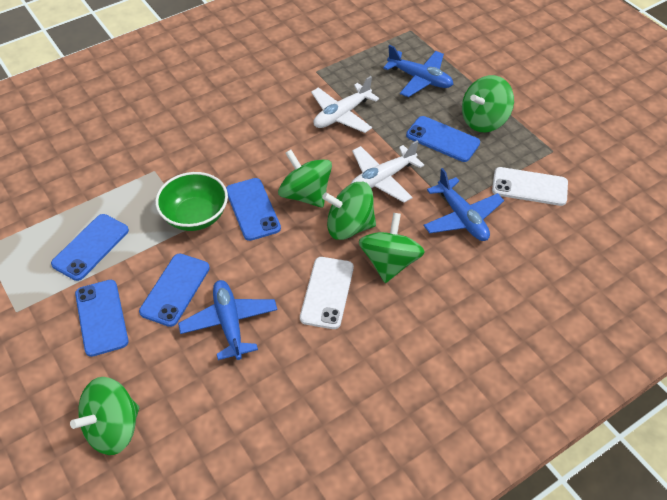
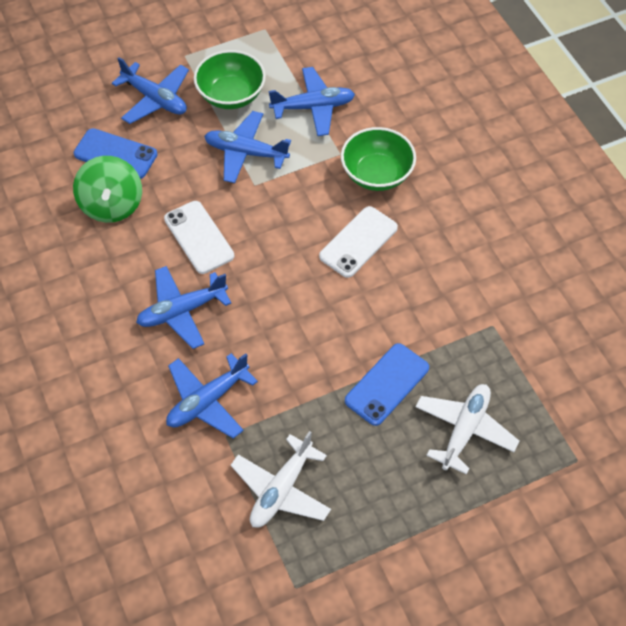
blue phone: [51,214,129,281] [75,280,128,357] [139,253,210,327] [226,178,281,241] [406,116,480,162] = 5 -> [74,128,158,179] [345,343,429,426] = 2
blue plane: [178,280,278,360] [383,45,453,97] [424,168,504,241] = 3 -> [112,57,189,124] [136,266,231,349] [166,353,258,439] [204,111,291,183] [268,67,355,136] = 5
green bowl: [155,172,228,231] = 1 -> [194,50,266,109] [341,127,416,191] = 2
green spinning top: [70,377,139,455] [278,150,332,208] [322,182,376,240] [359,213,425,283] [462,75,514,132] = 5 -> [73,156,142,223] = 1

